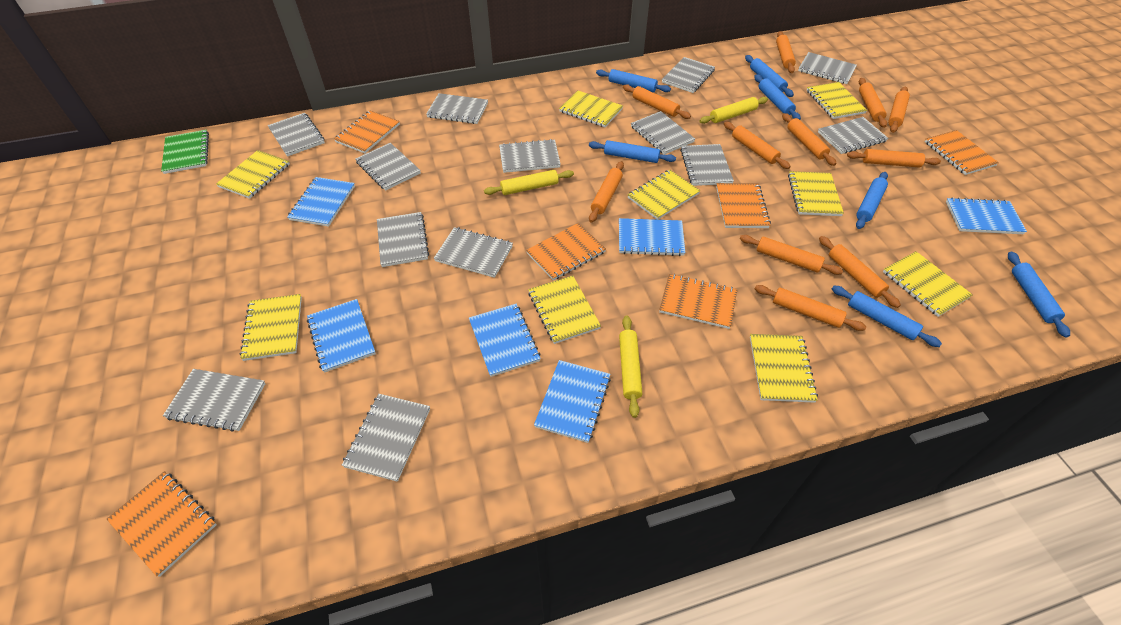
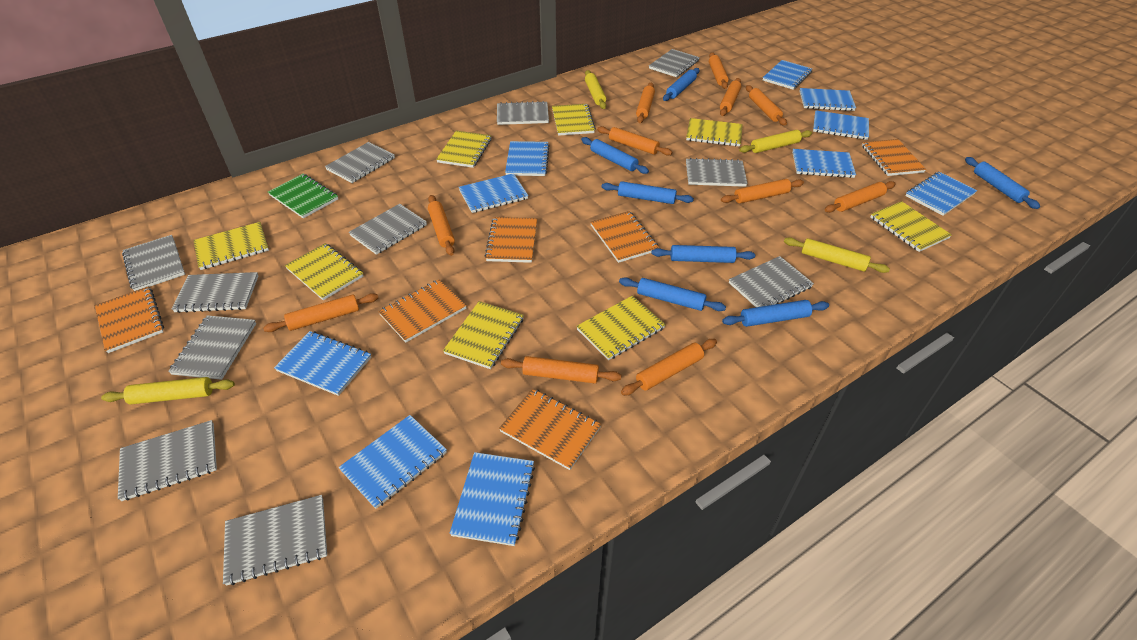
blue notebook: [287,177,355,227] [307,299,376,373] [469,304,541,377] [534,360,611,443] [619,218,685,256] [946,197,1027,234] = 6 -> [274,331,371,396] [338,415,447,509] [449,452,535,546] [459,173,528,213] [505,141,550,176] [763,60,813,90] [792,149,856,178] [799,88,856,111] [813,110,869,140] [906,172,977,216] = 10
grey notebook: [163,369,266,432] [268,113,325,157] [342,394,430,482] [355,143,421,191] [377,212,429,267] [426,93,488,124] [434,227,513,278] [499,139,561,173] [631,111,695,155] [662,57,715,93] [680,144,734,186] [798,52,857,84] [818,117,888,154] = 13 -> [118,420,217,501] [122,235,185,291] [168,315,256,380] [172,272,258,313] [223,495,327,586] [325,142,395,183] [349,204,427,255] [497,101,549,125] [649,49,700,77] [686,158,748,187] [729,256,814,307] = 11
yellow notebook: [216,150,290,199] [240,294,302,361] [528,275,601,344] [559,90,623,127] [628,170,700,220] [750,334,818,403] [788,171,844,216] [807,82,867,119] [883,251,973,317] = 9 -> [193,222,269,270] [285,243,364,300] [436,131,492,168] [443,301,524,369] [552,104,596,136] [576,295,666,360] [686,118,743,147] [870,201,952,252] = 8
yellow rolling pin: [484,170,574,195] [619,315,642,418] [699,97,768,124] = 3 -> [101,377,235,405] [585,70,606,109] [739,130,812,153] [784,237,890,273] = 4

